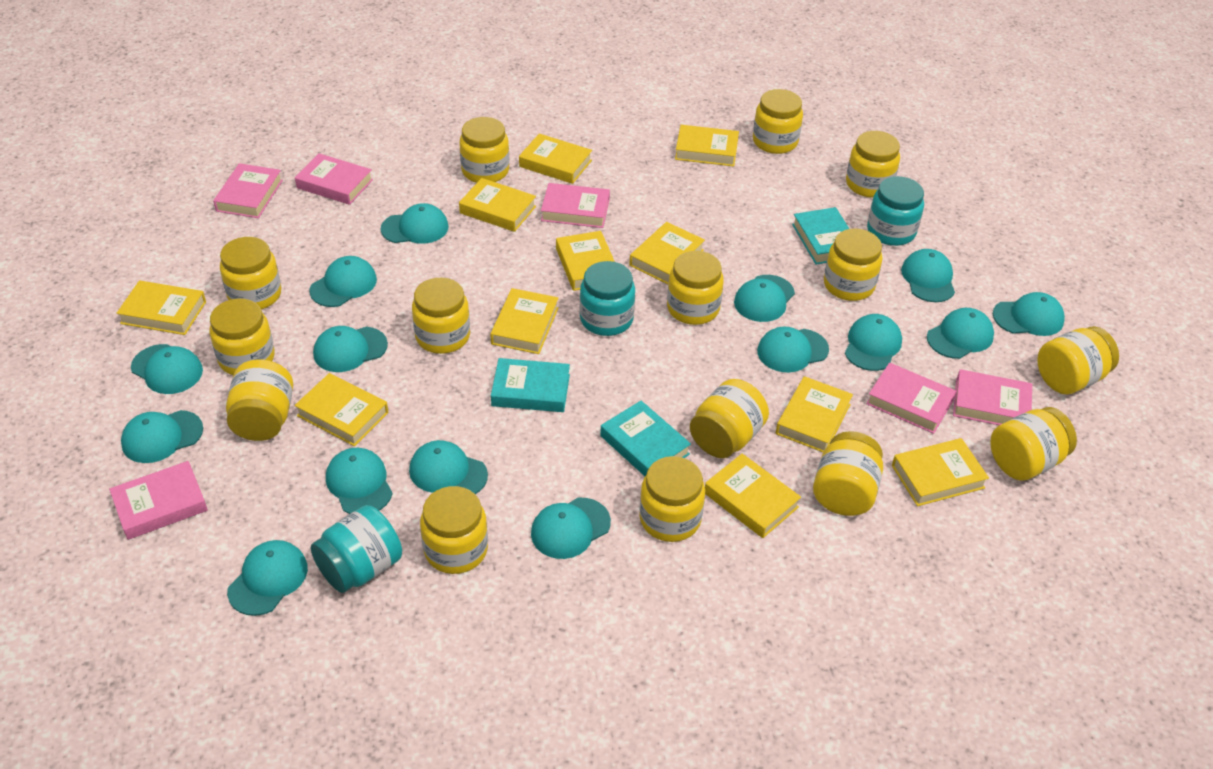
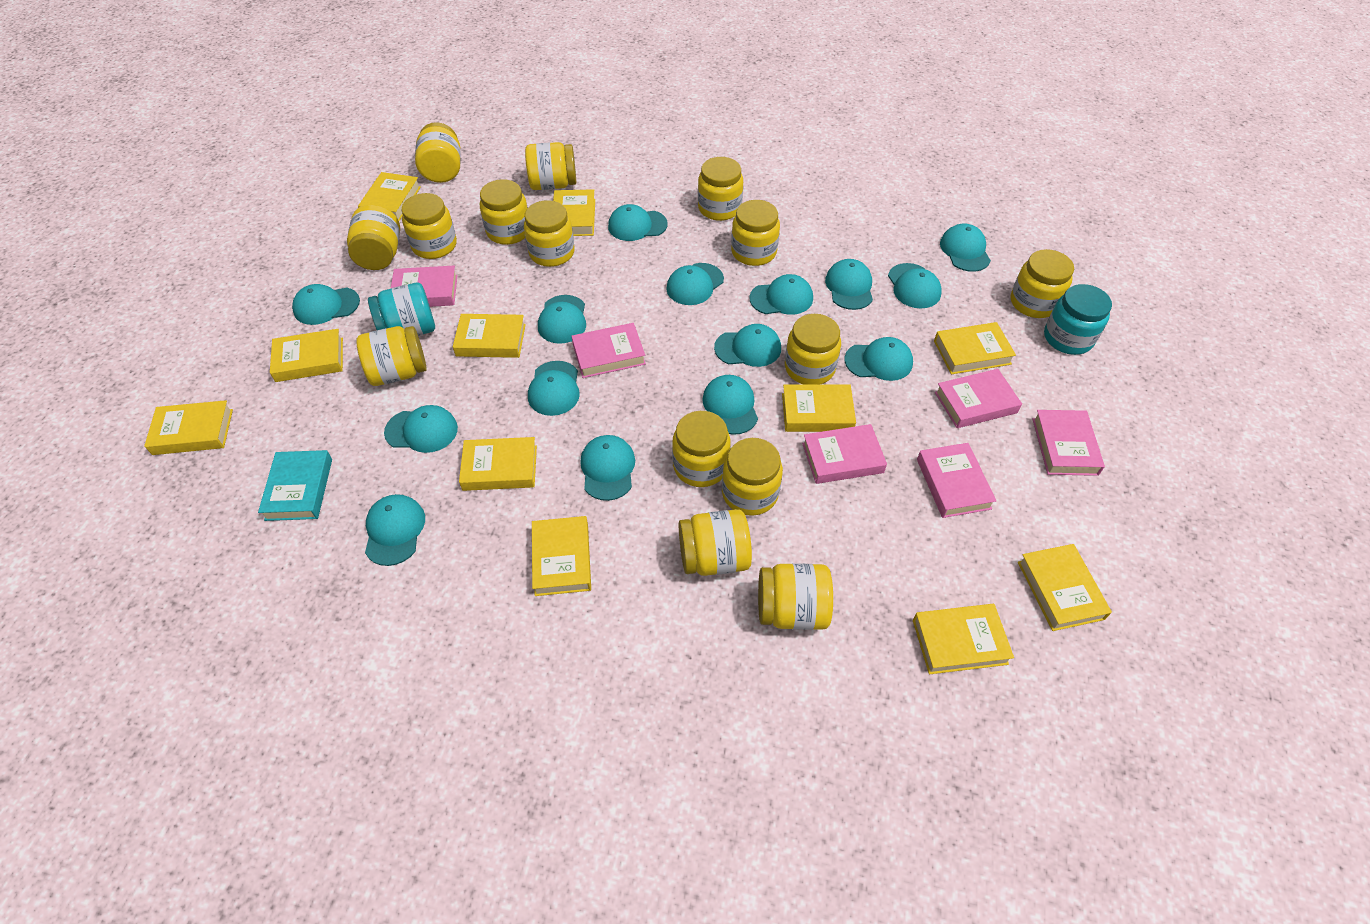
turquoise book: [491,358,570,412] [600,401,691,476] [792,207,849,265] = 3 -> [258,450,332,521] = 1
turquoise jar: [311,505,402,593] [580,261,635,336] [867,176,924,246] = 3 -> [368,283,435,336] [1044,284,1112,355] = 2

